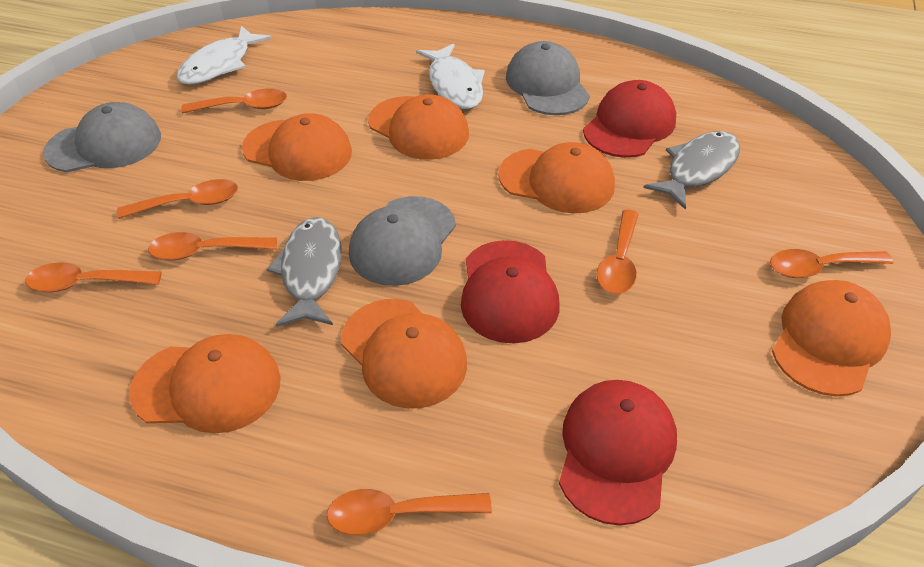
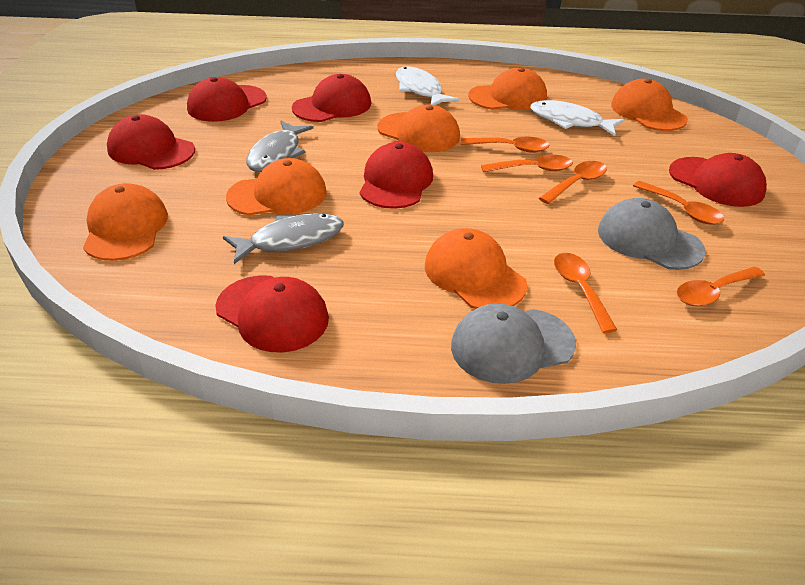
grey cap: [43,102,161,173] [349,196,456,286] [506,41,590,115] = 3 -> [451,303,576,384] [598,198,705,270] = 2
orange spoon: [25,262,162,292] [117,179,238,219] [148,232,277,260] [181,89,287,113] [326,489,492,535] [596,209,639,294] [770,249,893,278] = 7 -> [461,137,550,153] [481,155,573,172] [539,161,607,204] [554,253,617,333] [633,181,724,225] [676,267,765,306] = 6
red cap: [461,240,559,344] [559,380,677,526] [583,80,676,158] = 3 -> [107,114,195,170] [187,77,267,122] [215,275,329,352] [292,74,371,122] [360,142,433,209] [669,153,767,207] = 6

